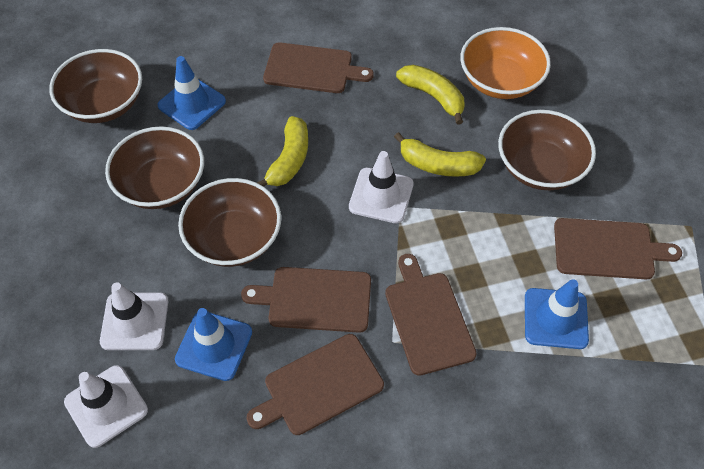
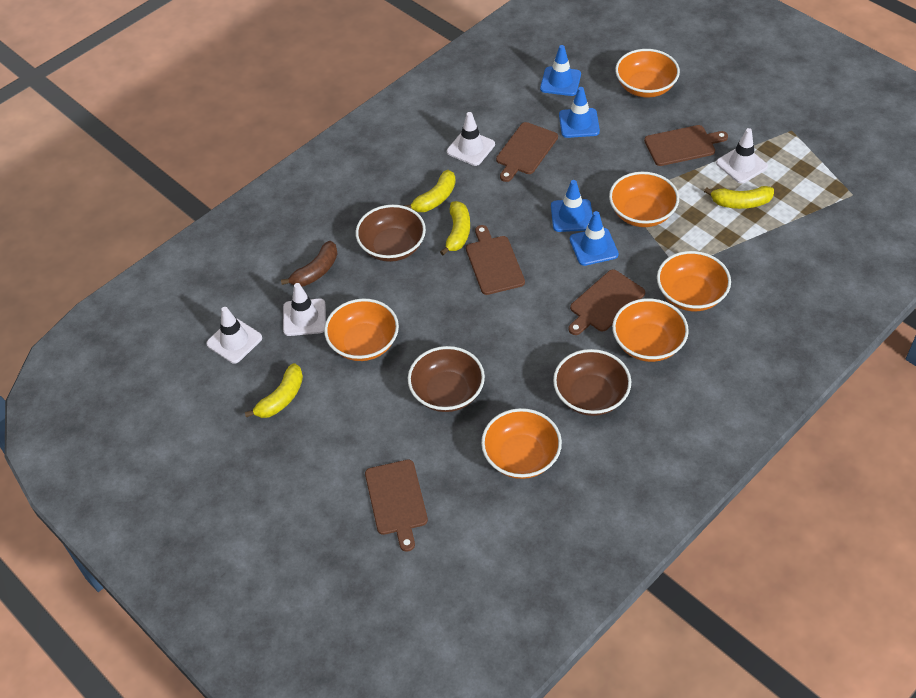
blue traffic cone: [157,56,226,130] [175,308,252,381] [525,279,589,349] = 3 -> [540,45,581,96] [551,180,592,232] [559,87,600,138] [570,211,619,266] = 4
brown banana: none = 0 -> [281,241,338,287] = 1
brown bowl: [49,49,142,123] [105,126,204,209] [178,178,281,267] [498,110,596,190] = 4 -> [355,205,426,262] [408,346,485,412] [553,349,631,416] = 3
orange bowl: [460,27,551,99] = 1 -> [324,299,399,361] [481,408,562,479] [609,172,679,227] [612,298,689,362] [615,49,680,97] [657,251,731,311] = 6
white traffic cone: [64,365,148,448] [100,282,168,350] [349,151,414,223] = 3 -> [206,307,262,364] [283,283,326,336] [447,112,495,166] [716,128,768,184] = 4
yellow banana: [257,116,308,187] [394,132,486,177] [396,65,465,125] = 3 -> [245,363,303,418] [403,170,456,212] [440,201,470,255] [704,186,774,209] = 4

